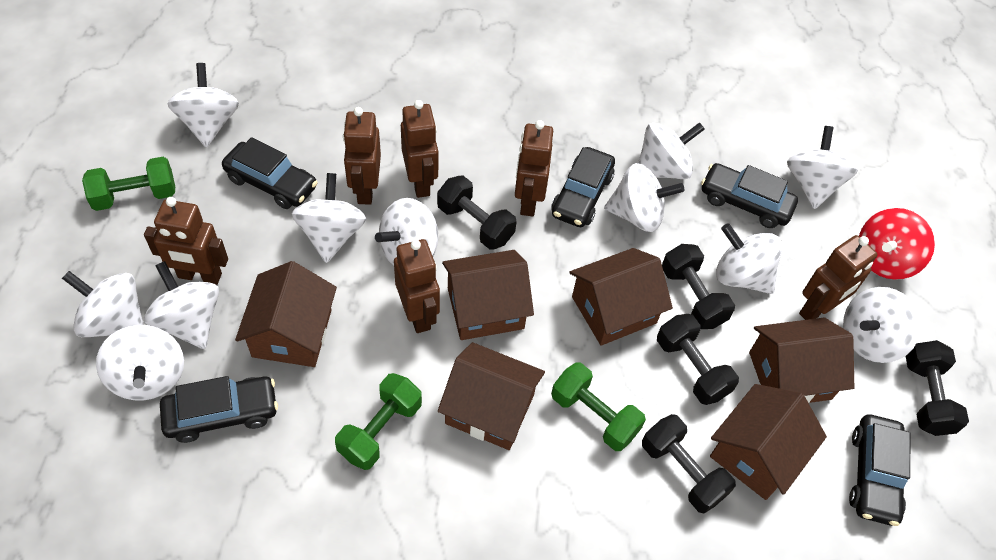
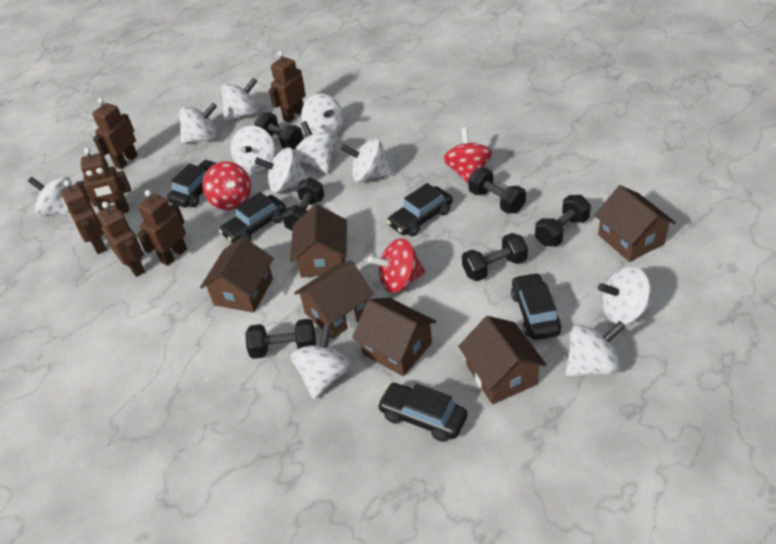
black dumbbell: [437,176,517,250] [642,414,736,514] [657,314,739,405] [662,244,735,329] [906,340,969,436] = 5 -> [245,319,316,359] [254,113,303,150] [282,178,324,230] [462,233,528,281] [468,168,526,214] [535,195,591,247] = 6
green dumbbell: [82,157,175,211] [335,373,422,470] [551,362,646,451] = 3 -> none = 0
red spinning top: [859,208,935,280] = 1 -> [202,161,251,210] [368,238,425,293] [443,128,492,183] = 3

